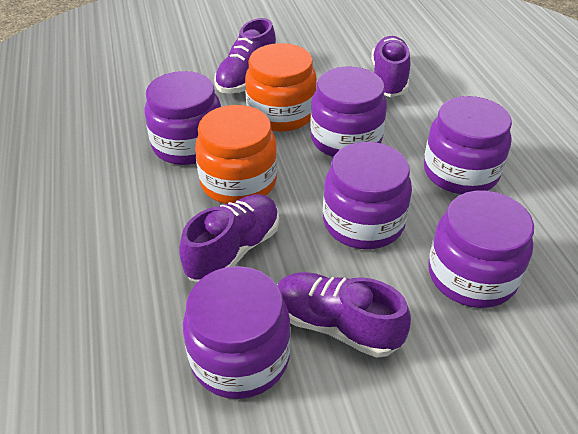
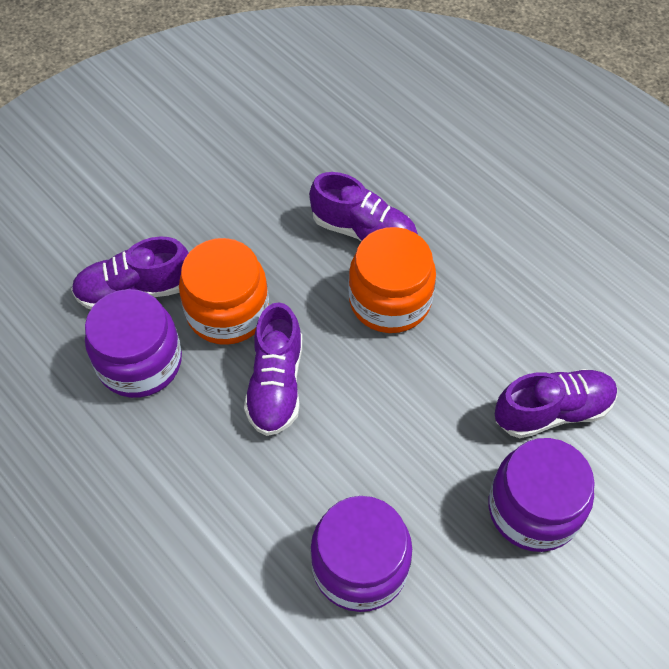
purple jar: [144,71,221,165] [183,266,291,399] [310,67,387,157] [323,142,412,249] [424,96,512,194] [428,191,534,308] = 6 -> [85,289,182,398] [310,496,412,612] [488,438,595,552] = 3

